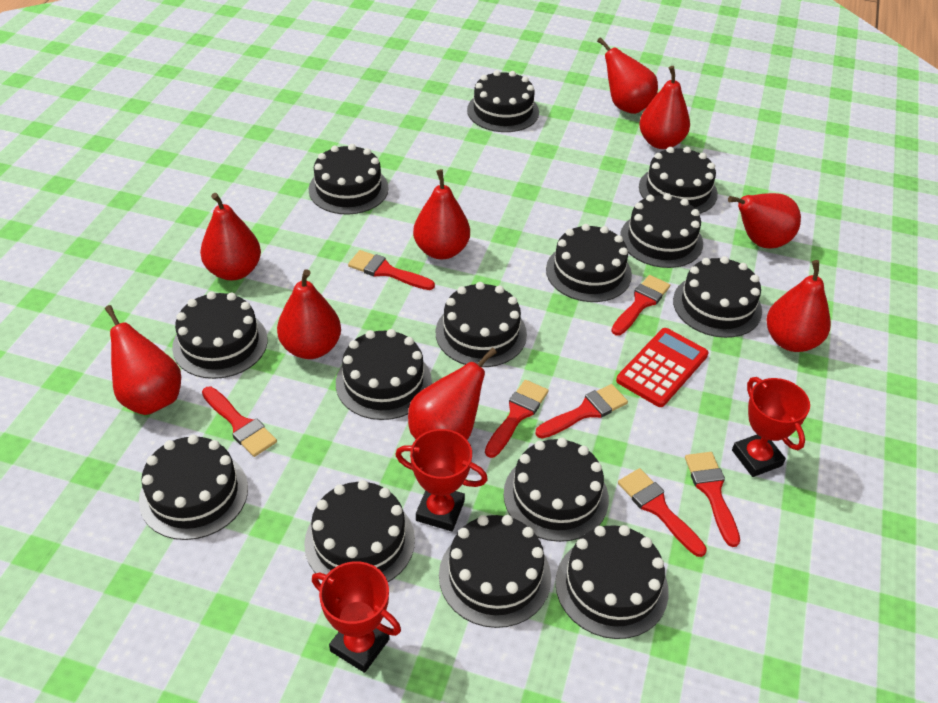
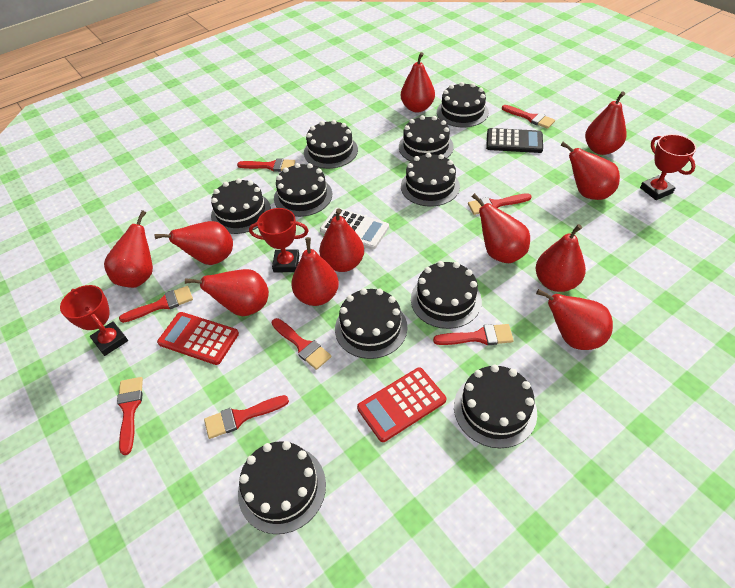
black cake: [139,434,248,540] [172,291,267,379] [304,480,415,582] [309,144,389,215] [336,329,432,420] [436,282,527,367] [439,515,551,628] [467,70,539,132] [503,438,609,542] [546,224,632,302] [555,525,669,639] [620,193,703,268] [639,147,718,214] [673,256,762,338] = 14 -> [211,178,271,234] [238,441,326,534] [274,163,332,217] [304,120,358,169] [335,288,407,359] [399,115,454,161] [401,153,460,206] [411,261,482,329] [437,82,489,127] [454,364,537,448] = 10
black calculator: none = 0 -> [486,128,543,153] = 1
red brush: [202,387,277,457] [348,250,435,290] [485,380,548,458] [535,384,628,438] [611,275,670,336] [618,468,707,557] [685,452,740,547] = 7 -> [117,377,143,455] [119,286,193,323] [204,395,289,439] [237,158,295,172] [272,318,331,370] [433,324,514,345] [468,193,532,215] [502,105,555,129] = 8
red calculator: [616,328,708,407] = 1 -> [157,312,239,365] [357,367,446,442] = 2
red pear: [105,305,181,415] [200,193,261,280] [277,269,341,359] [408,347,497,440] [413,169,470,259] [597,37,658,114] [639,66,690,149] [728,193,801,248] [766,260,831,352] = 9 -> [104,210,153,288] [154,221,233,265] [185,269,269,316] [291,237,339,306] [319,208,364,272] [401,52,435,112] [472,193,530,263] [536,224,586,292] [536,289,613,350] [560,142,620,200] [585,91,626,155] = 11
white calculator: none = 0 -> [320,208,389,250] = 1

